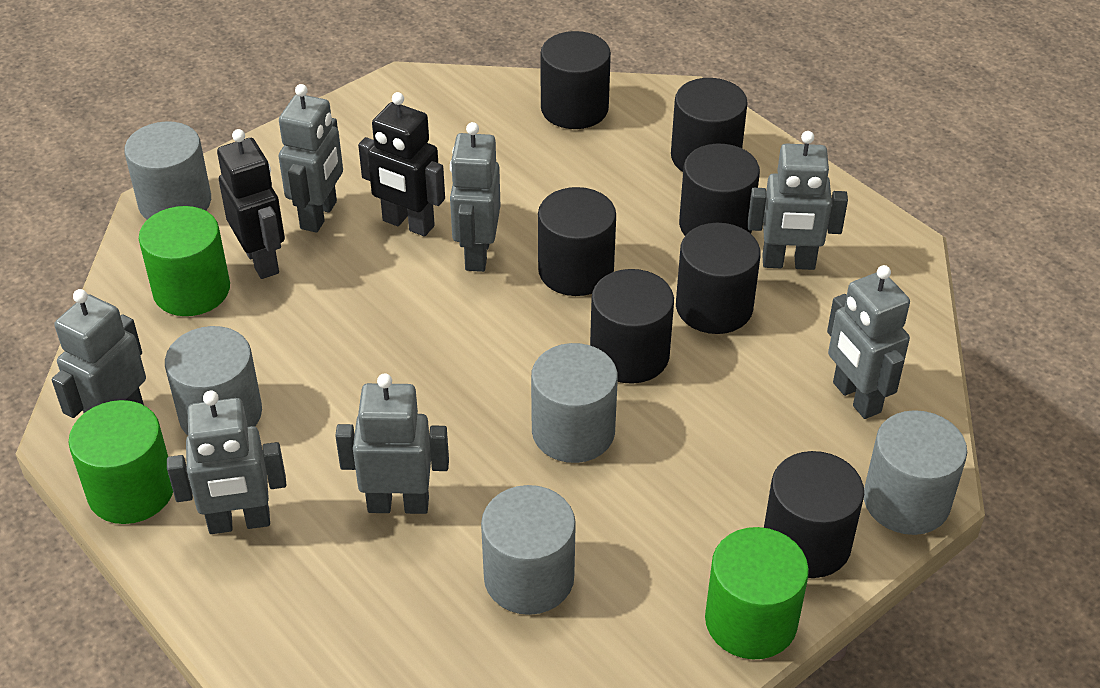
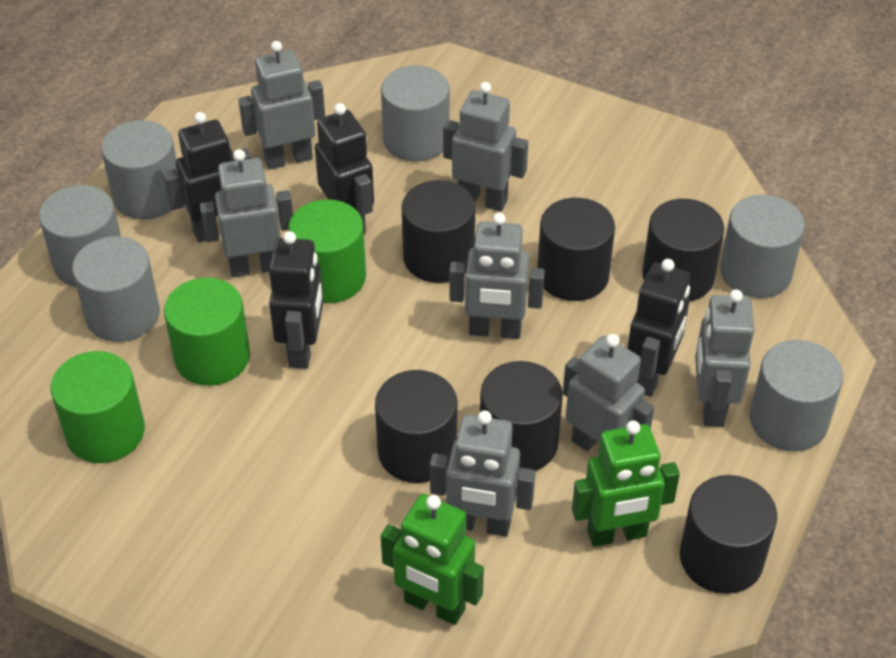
black cylinder: [538,187,616,296] [541,31,611,129] [590,269,674,384] [671,78,748,172] [676,223,761,334] [679,144,760,236] [764,451,864,578] = 7 -> [375,370,457,483] [402,180,475,283] [480,361,563,471] [537,198,615,301] [642,199,724,301] [680,475,777,594] = 6
black robot: [217,129,285,279] [358,92,445,236] = 2 -> [163,112,251,243] [269,231,323,369] [315,103,374,234] [627,259,690,397] = 4
green robot: none = 0 -> [381,494,484,625] [572,420,680,547] = 2
grey cylinder: [124,121,211,220] [165,326,262,435] [481,485,576,615] [531,343,618,463] [864,410,967,535] = 5 -> [39,185,121,287] [72,236,160,342] [101,120,177,220] [381,65,450,162] [720,195,805,298] [749,340,843,451] = 6

